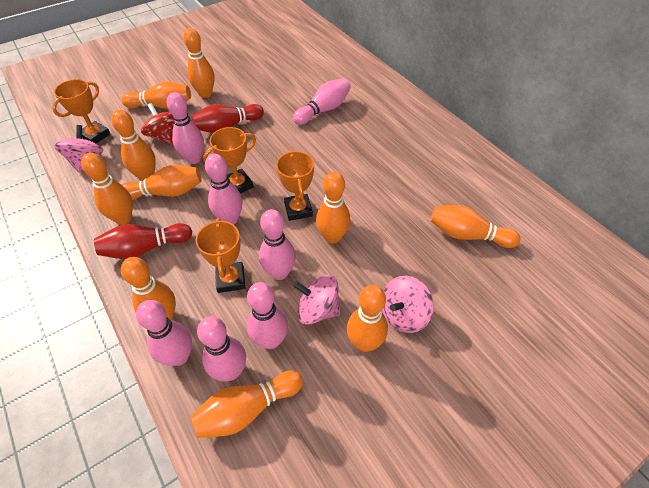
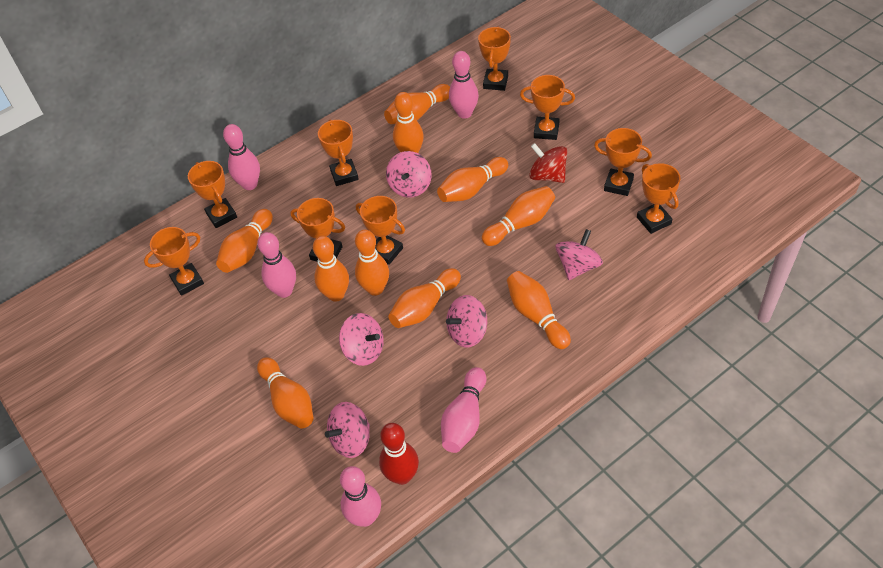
orange trophy: [52,79,111,144] [196,218,245,293] [203,127,256,194] [276,150,314,221] = 4 -> [144,227,204,296] [188,161,237,228] [290,198,345,262] [318,119,359,186] [356,196,405,265] [478,26,511,91] [520,75,575,140] [594,128,652,196] [637,163,680,234] = 9
pink bowling pin: [136,300,192,366] [167,92,204,164] [197,316,246,382] [205,154,243,225] [247,282,288,349] [259,209,296,280] [293,78,351,125] = 7 -> [223,124,260,190] [257,232,296,298] [340,466,381,527] [441,367,486,453] [449,51,479,119] = 5
pink spinning top: [54,125,104,173] [293,275,340,325] [382,276,434,333] = 3 -> [325,402,370,458] [339,313,384,366] [386,151,432,198] [446,295,487,348] [555,229,603,280] = 5
red bowling pin: [94,223,192,259] [191,104,264,133] = 2 -> [379,423,419,485] = 1

